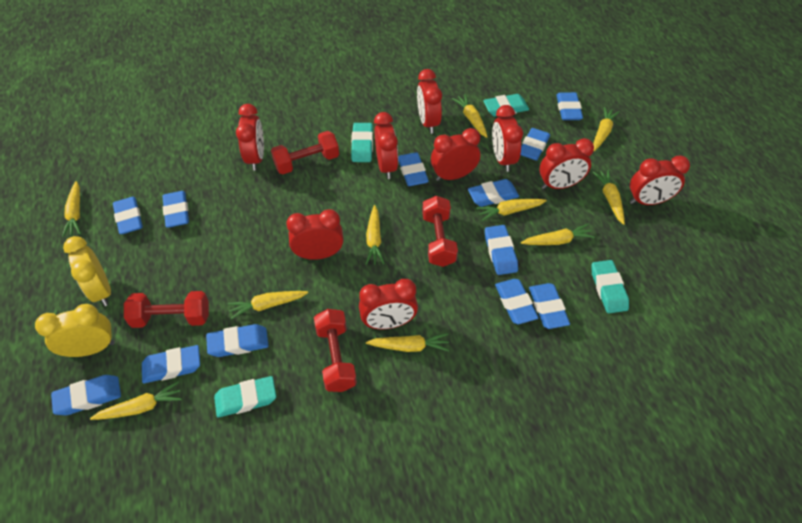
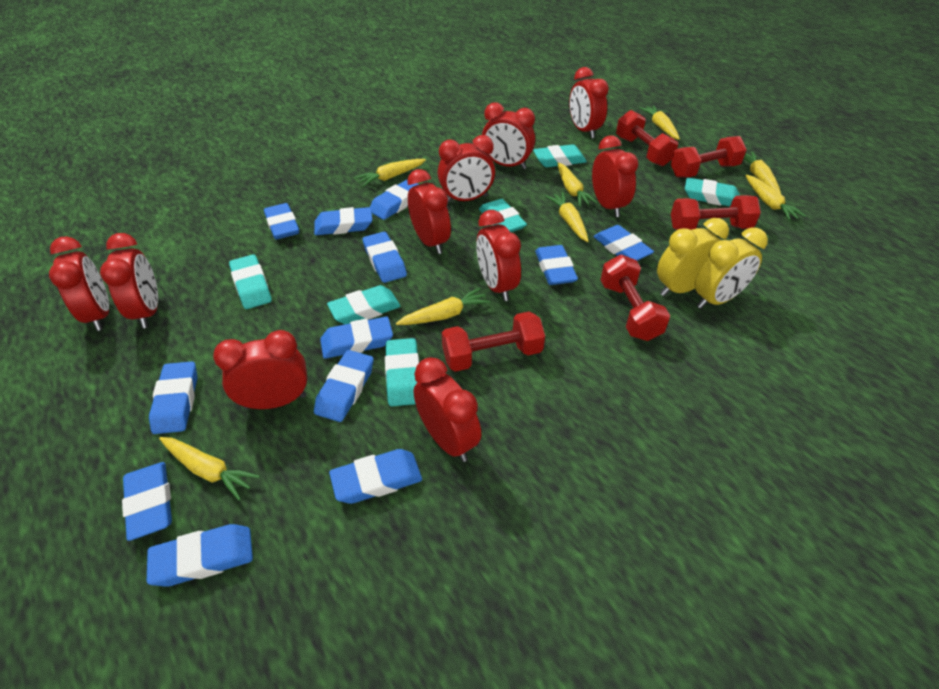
red clock: [236,104,264,171] [286,209,344,260] [359,279,418,329] [374,112,398,179] [417,69,442,134] [431,128,480,181] [492,105,523,172] [539,138,594,189] [630,155,690,205] = 9 -> [49,237,109,331] [100,233,158,328] [213,330,307,409] [407,169,451,254] [414,357,481,462] [438,135,495,203] [476,210,521,301] [482,102,535,169] [569,67,609,138] [592,135,638,217] = 10
red dumbbell: [124,291,209,328] [271,131,339,174] [314,309,357,392] [422,196,458,267] = 4 -> [442,312,545,372] [601,255,670,341] [616,110,678,166] [671,136,747,178] [671,195,761,230] = 5
turquoise eraser: [214,376,276,417] [351,123,373,162] [483,94,529,117] [592,260,629,313] = 4 -> [229,254,272,309] [327,285,401,325] [385,338,419,406] [479,199,527,232] [533,144,587,167] [685,178,740,206] = 6
yellow carrot: [62,181,81,238] [90,381,182,420] [227,291,308,319] [366,205,385,265] [366,333,450,352] [452,94,488,138] [476,199,547,221] [521,224,595,245] [593,107,620,151] [593,170,625,225] = 10 -> [159,437,260,501] [354,159,426,187] [396,288,490,325] [545,192,589,242] [557,162,598,207] [639,105,680,140] [743,152,781,194] [745,175,806,221] = 8

